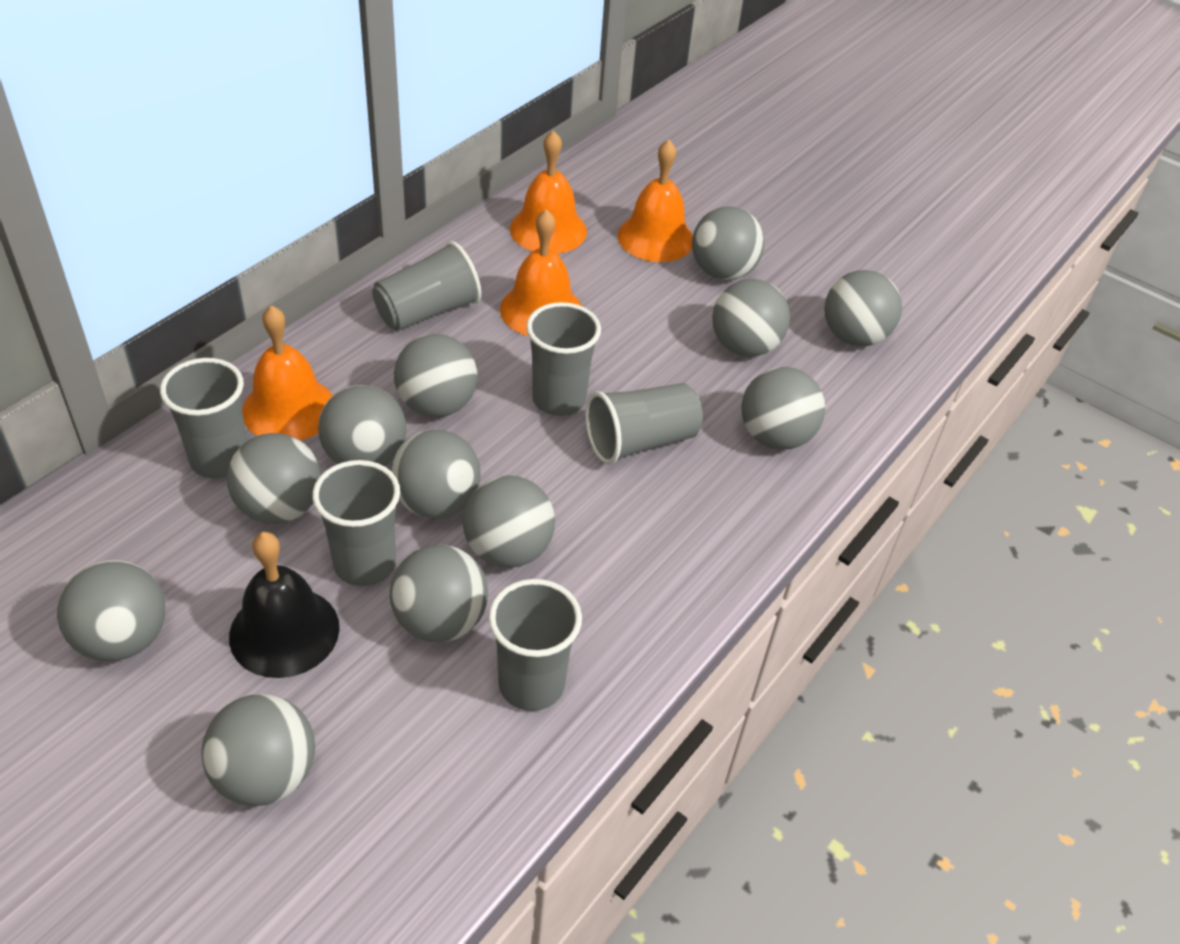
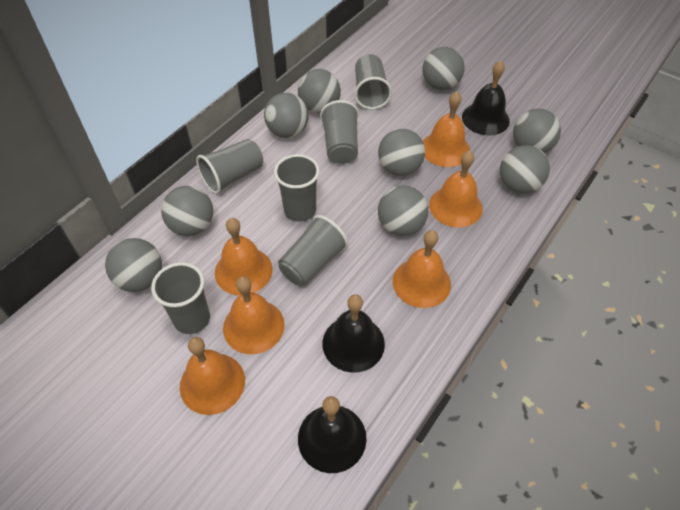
black bell: [229,532,339,678] = 1 -> [298,396,367,473] [322,294,385,373] [462,61,510,136] = 3
grey ball: [57,560,165,661] [202,694,315,806] [227,433,321,524] [318,385,407,466] [390,545,488,643] [391,429,481,519] [394,334,478,417] [463,475,555,568] [692,206,765,280] [712,279,790,357] [741,367,825,450] [824,270,902,346] = 12 -> [105,238,162,292] [161,186,213,236] [264,93,309,138] [298,69,341,113] [378,129,425,176] [378,185,428,236] [423,47,465,90] [500,145,550,194] [513,108,561,153] = 9
orange bell: [242,305,333,440] [500,209,582,336] [510,130,587,254] [618,139,693,262] = 4 -> [180,337,245,415] [215,218,273,295] [223,276,285,354] [393,230,451,308] [423,91,470,167] [429,150,483,228] = 6

